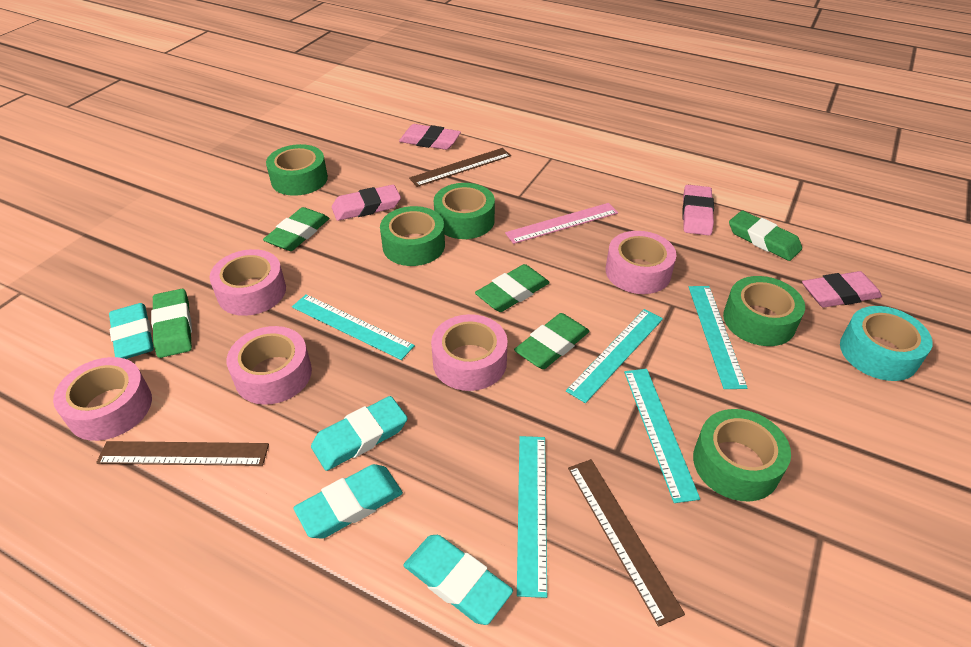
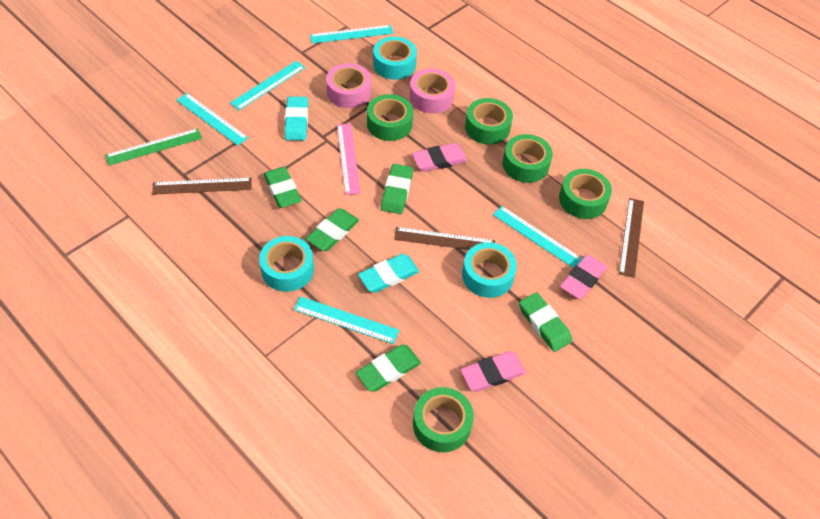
green ruler: none = 0 -> [105,128,202,166] = 1
pink eraser: [332,185,401,221] [399,124,461,150] [682,185,714,235] [802,271,882,308] = 4 -> [412,143,468,172] [460,351,526,392] [560,254,607,299] = 3
pink tape: [53,357,152,441] [209,249,286,316] [227,326,312,405] [431,314,508,391] [606,231,676,294] = 5 -> [326,63,371,108] [410,69,455,113] = 2
turquoise eraser: [109,303,154,359] [294,464,403,539] [311,396,408,471] [404,535,513,625] = 4 -> [284,97,308,141] [358,254,420,293] = 2
turquoise tape: [840,306,933,381] = 1 -> [259,236,314,292] [373,36,417,80] [462,242,517,298] = 3

